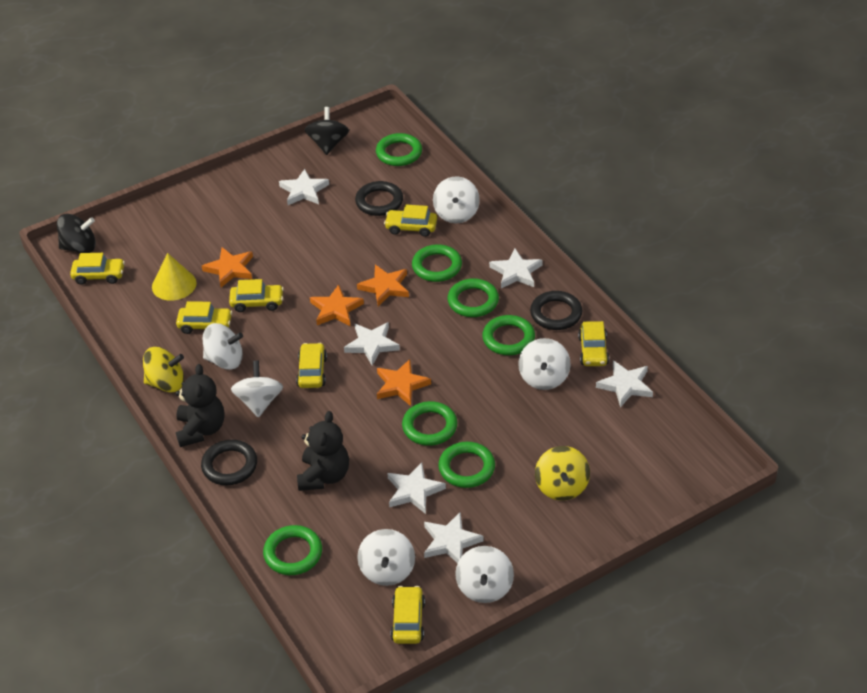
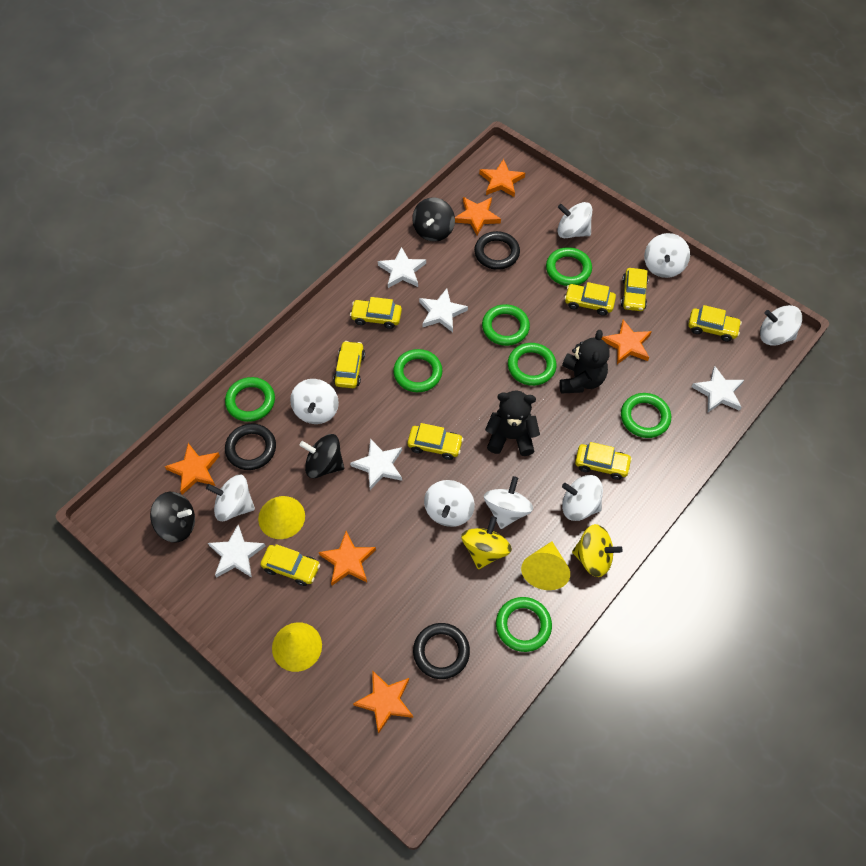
black spinning top: [57,214,96,253] [305,107,349,155] = 2 -> [150,492,195,543] [299,434,344,478] [412,197,455,242] = 3
orange star: [202,247,253,288] [310,285,364,326] [357,265,409,306] [377,359,431,406] = 4 -> [164,443,220,495] [319,531,376,585] [353,671,413,734] [455,197,501,236] [479,159,525,197] [602,320,652,364] = 6
white spinning top: [203,323,243,370] [231,361,283,418] [357,529,415,586] [433,176,480,223] [455,546,514,603] [518,338,571,390] = 6 -> [206,475,255,521] [290,379,339,424] [424,480,475,527] [484,476,533,529] [557,202,592,239] [562,475,603,521] [644,233,690,278] [760,305,802,346] = 8
white star: [279,169,329,205] [344,322,400,366] [387,462,446,514] [424,512,484,563] [489,249,543,288] [596,360,653,408] = 6 -> [208,525,265,578] [350,439,402,490] [378,247,426,288] [419,289,468,332] [692,366,744,412] = 5
yellow car: [70,253,125,285] [176,301,232,334] [229,279,284,312] [296,343,327,388] [384,204,437,237] [391,586,425,644] [578,321,609,366] = 7 -> [260,544,320,586] [333,341,365,388] [350,297,402,329] [408,423,464,460] [564,282,616,316] [575,442,632,480] [621,268,648,311] [688,305,742,342] = 8
yellow cone: [152,253,197,301] = 1 -> [258,496,305,539] [272,622,322,672] [521,541,570,590] = 3

